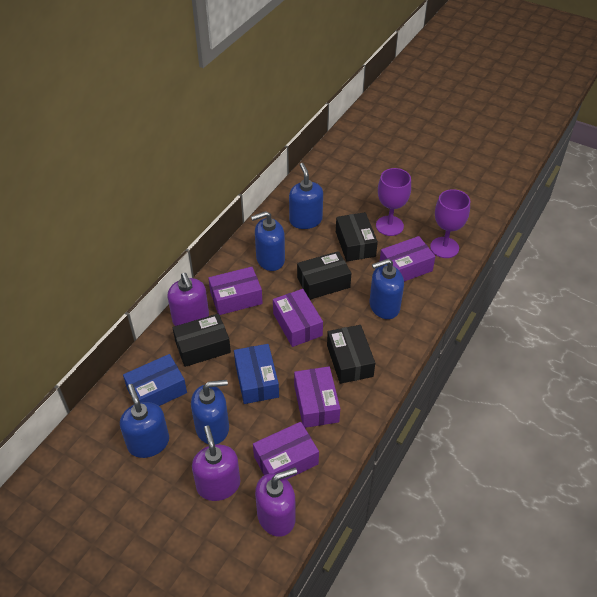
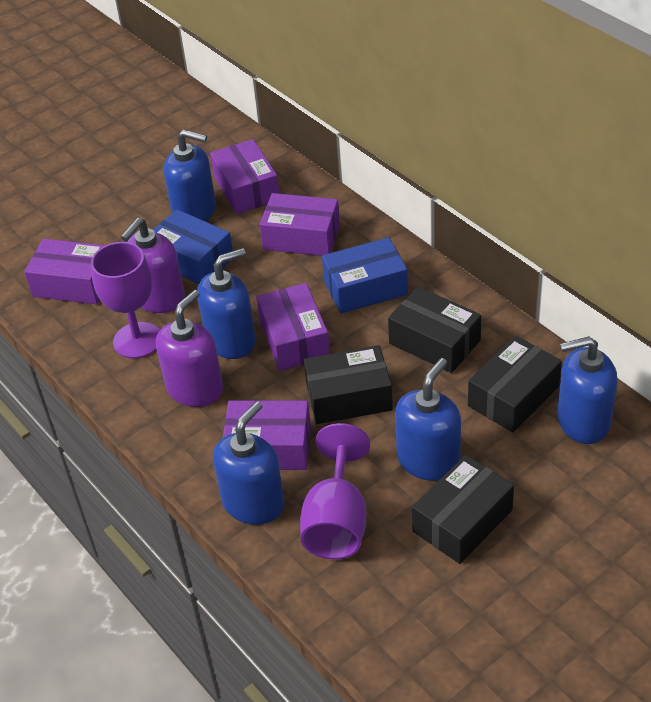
purple soap dispenser: [167,273,209,326] [192,425,240,501] [255,467,297,537] = 3 -> [121,218,185,313] [156,290,223,407] = 2

